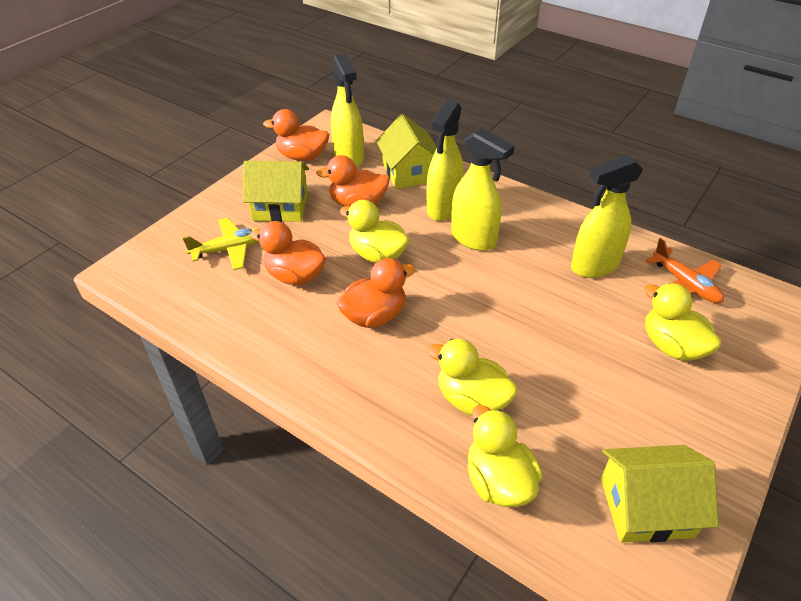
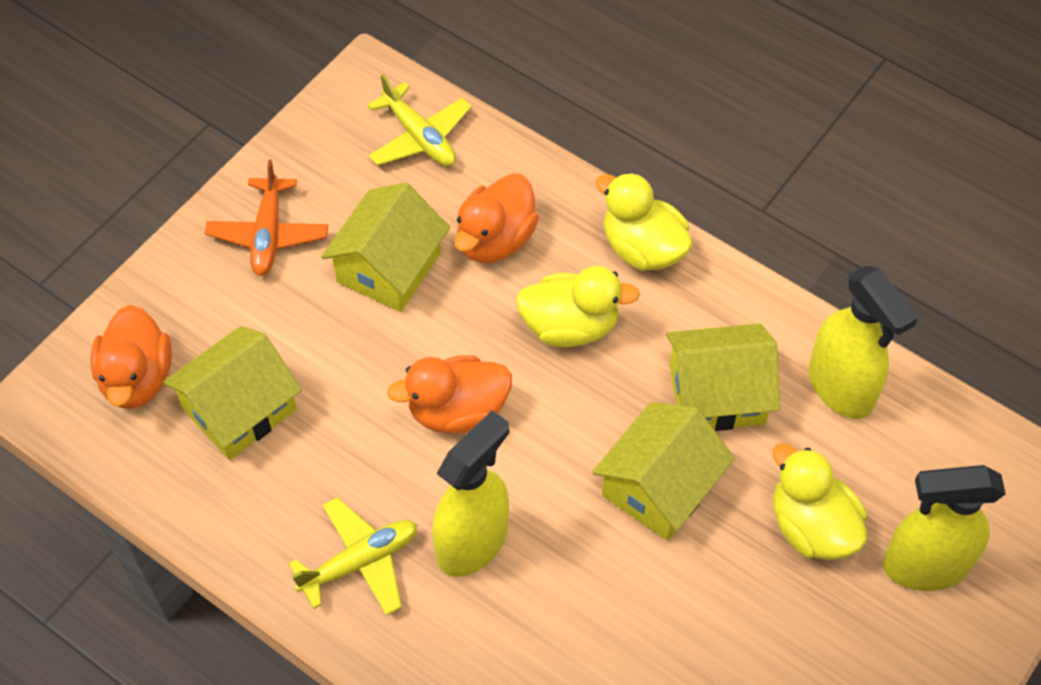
orange duck: [251,221,326,285] [263,109,329,161] [316,155,390,207] [337,258,415,328] = 4 -> [90,305,172,409] [387,355,512,433] [454,173,539,263] = 3
yellow duck: [340,200,410,263] [427,339,518,416] [467,405,543,507] [644,283,721,361] = 4 -> [516,266,640,347] [596,172,692,271] [773,443,867,560] = 3
yellow house: [243,161,309,222] [376,114,437,189] [601,445,719,543] = 3 -> [163,326,302,460] [321,182,450,312] [592,402,735,541] [666,323,780,431] = 4
yellow plane: [182,218,259,270] = 1 -> [288,497,417,616] [368,74,471,166] = 2
yellow spray bottle: [331,54,364,167] [427,100,463,221] [451,128,514,251] [571,155,643,278] = 4 -> [432,410,509,577] [808,266,918,419] [883,465,1006,591] = 3

